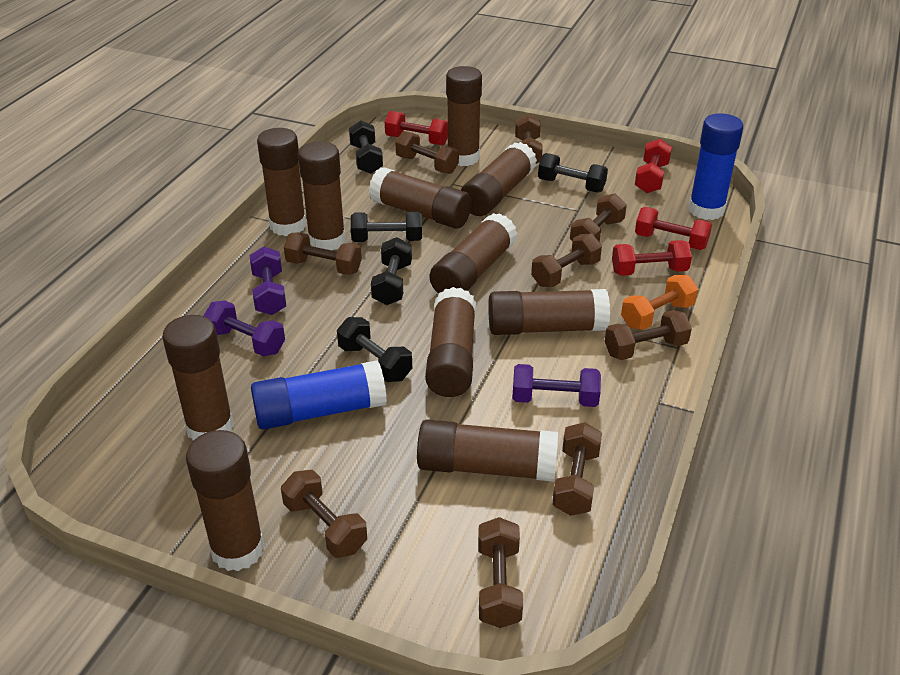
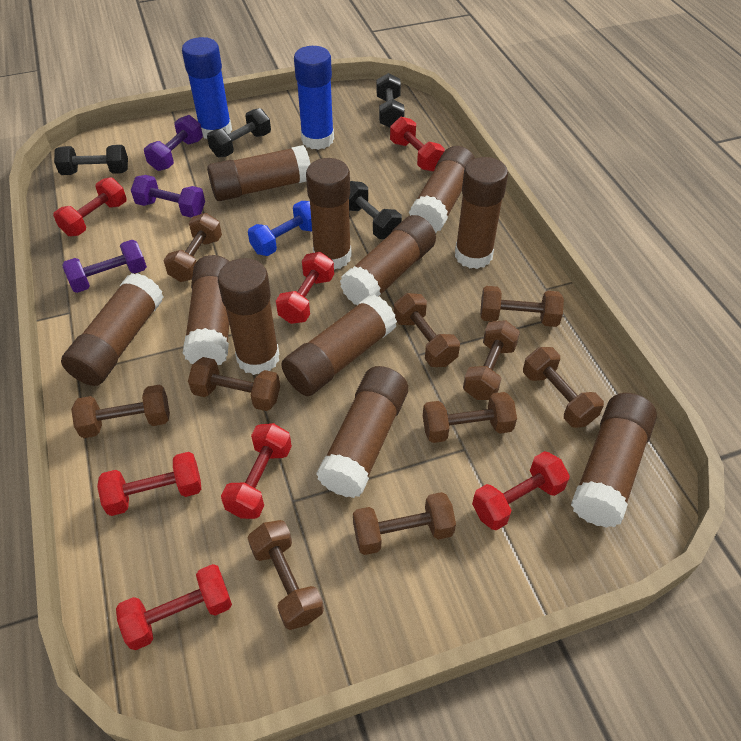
black dumbbell: [337,317,412,382] [349,120,383,174] [351,211,422,242] [371,237,412,305] [538,153,608,192] = 5 -> [54,145,128,175] [207,108,271,158] [349,181,402,239] [377,73,405,128] = 4
blue dumbbell: none = 0 -> [248,201,312,256] = 1
brown dumbbell: [281,470,367,558] [284,232,362,275] [395,131,459,174] [478,517,523,628] [515,114,543,164] [531,233,602,287] [552,422,602,516] [570,194,627,243] [605,310,692,360] = 9 -> [71,385,170,438] [164,213,222,282] [188,357,280,411] [248,520,324,630] [353,492,456,555] [394,293,460,367] [423,392,517,443] [463,320,520,400] [480,286,564,327] [523,347,604,428] = 10
orange dumbbell: [621,275,698,330] = 1 -> none = 0
red dumbbell: [385,111,448,145] [612,240,692,276] [635,139,672,193] [635,207,712,250] = 4 -> [53,177,127,236] [97,452,201,516] [116,564,232,650] [221,423,292,519] [276,252,334,324] [390,117,445,171] [472,451,570,530] = 7

